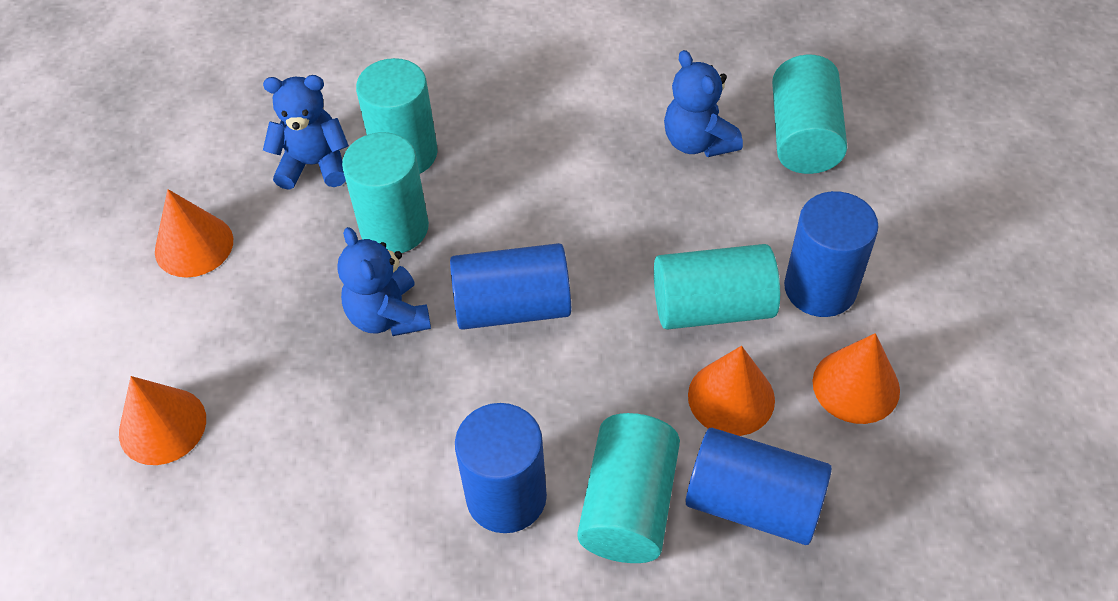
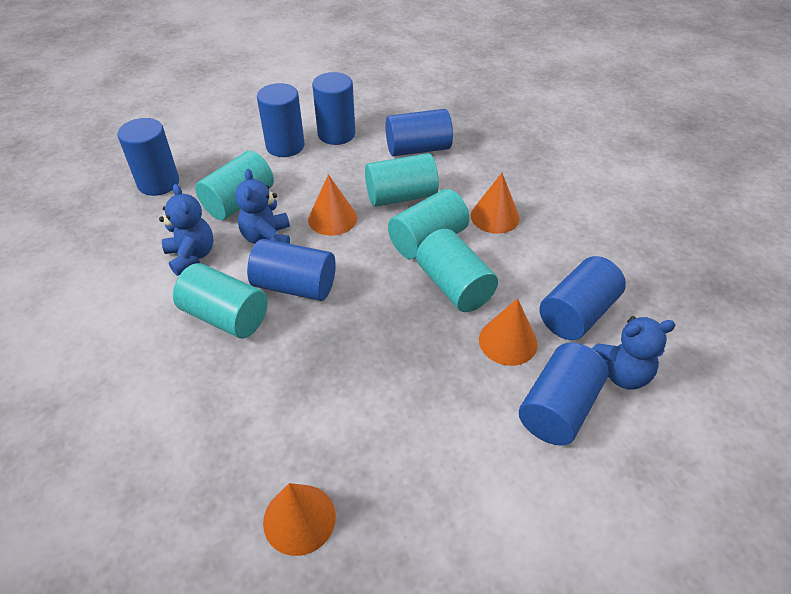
blue cylinder: [450,243,571,330] [455,403,547,533] [686,428,832,545] [784,191,879,317] = 4 -> [117,118,179,196] [247,239,336,301] [257,83,305,157] [312,72,355,145] [386,109,453,156] [519,343,609,446] [540,256,626,340] = 7

